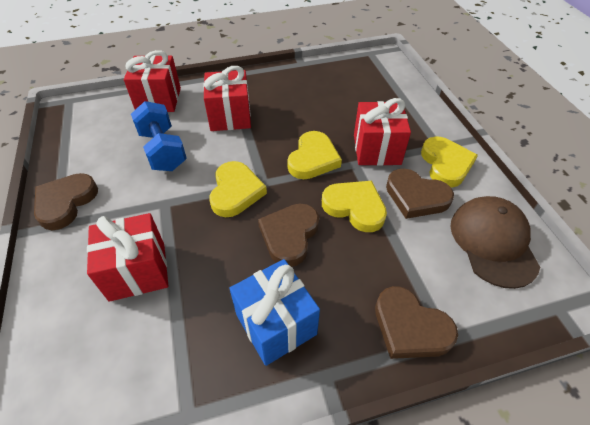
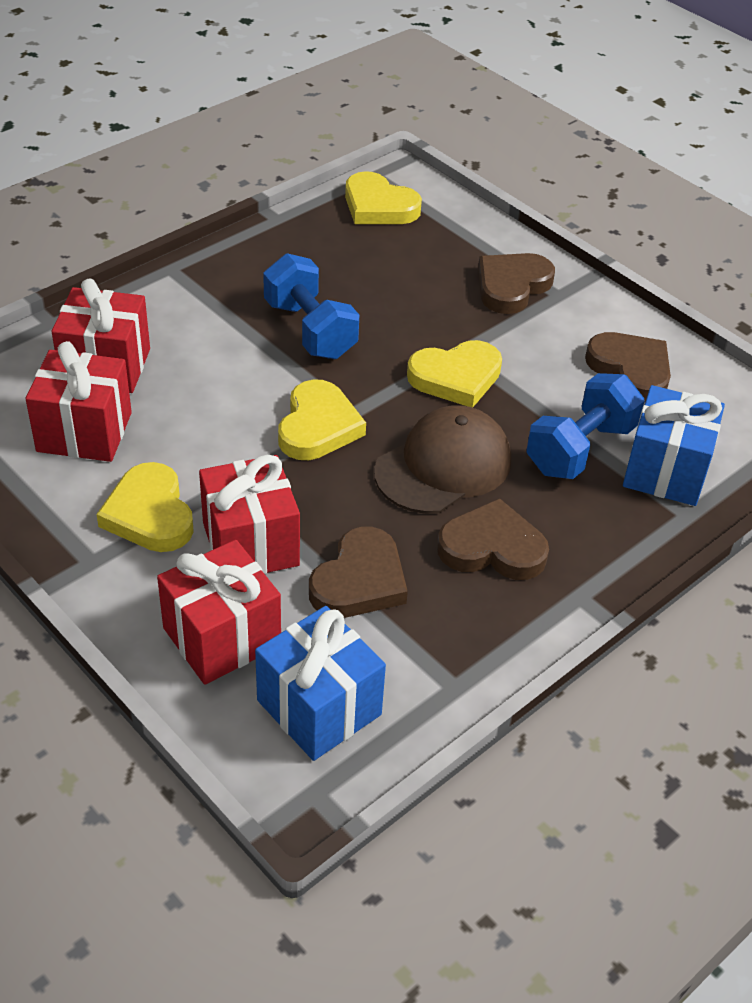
blue dumbbell: [131,101,187,171] = 1 -> [263,253,359,359] [527,373,645,479] = 2
blue gift: [229,259,320,366] = 1 -> [255,606,386,761] [623,385,725,506] = 2

